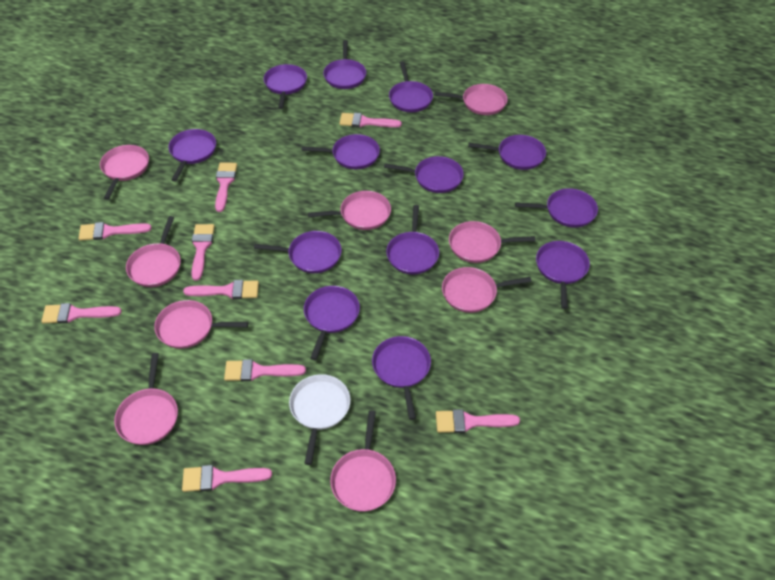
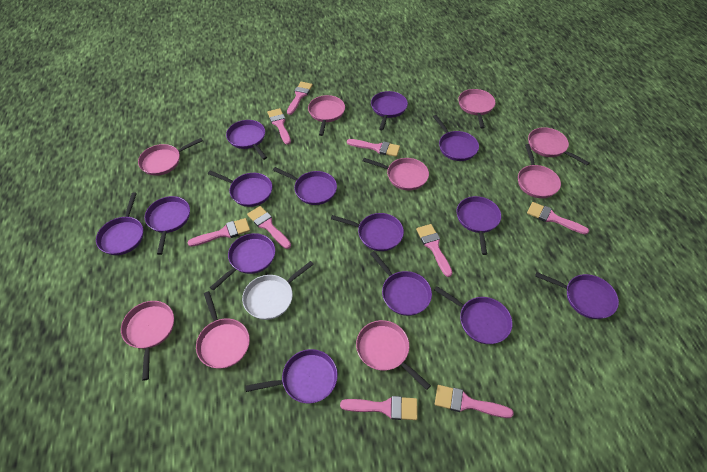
purple pan: [168,129,216,181] [254,231,342,273] [264,64,307,109] [302,134,380,169] [304,286,360,360] [323,40,366,89] [372,336,431,420] [384,156,464,193] [386,205,439,274] [389,61,433,112] [468,135,546,170] [515,188,598,228] [536,241,590,309] = 13 -> [96,192,143,255] [145,196,190,255] [208,171,272,207] [210,233,275,291] [226,120,267,160] [246,349,338,403] [273,167,337,205] [331,213,404,251] [371,91,408,130] [371,251,432,316] [433,115,479,161] [434,286,513,344] [457,196,501,255] [535,272,619,319] = 14

